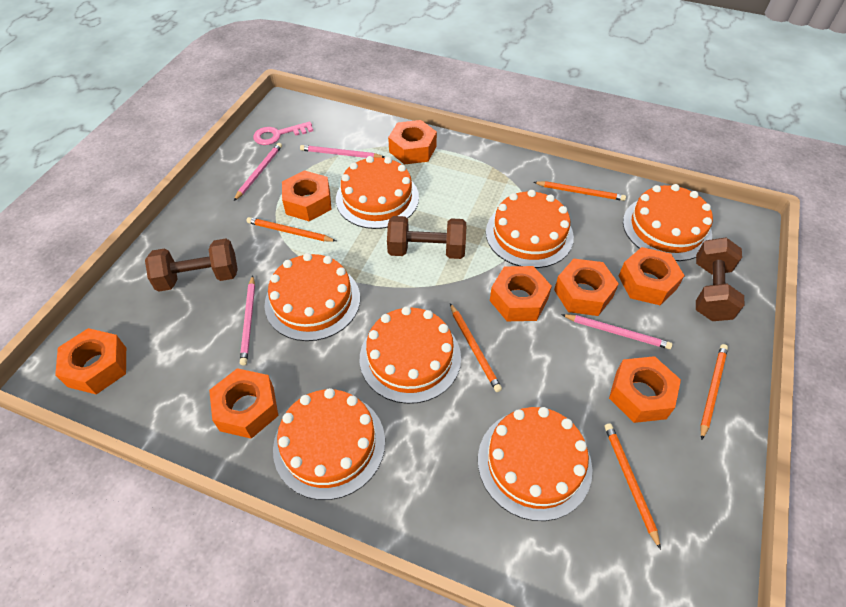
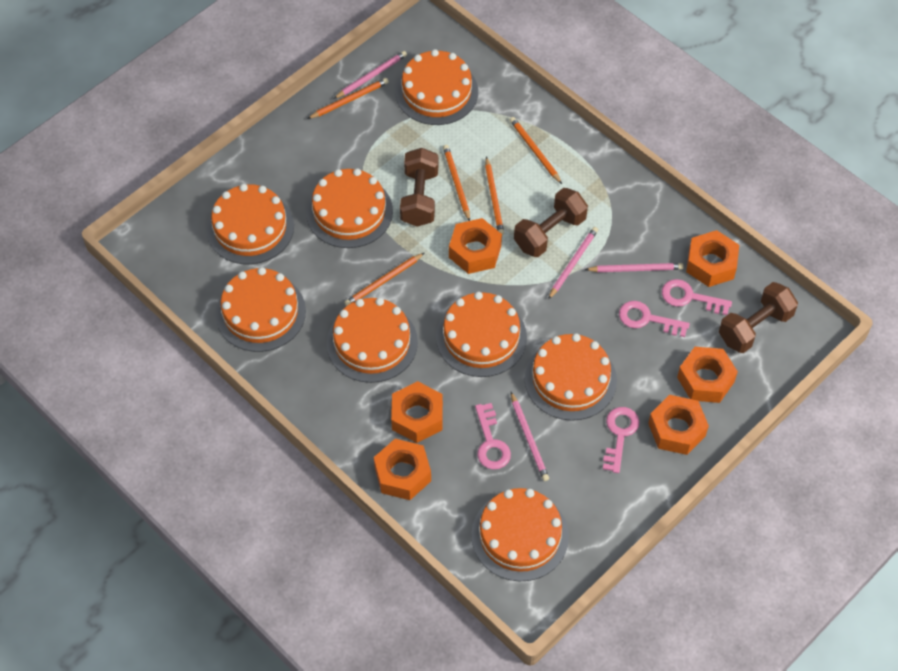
orange cake: [264,253,360,341] [273,388,385,500] [336,156,419,229] [360,306,461,404] [478,407,592,521] [486,190,574,268] [623,184,713,261] = 7 -> [206,184,294,264] [215,267,306,352] [306,168,393,248] [327,298,418,383] [395,49,478,125] [436,292,527,377] [471,488,569,581] [524,333,617,421] = 8
orange nut: [55,328,126,394] [209,368,278,439] [282,170,332,221] [388,120,437,165] [490,266,552,321] [554,259,619,316] [609,356,681,423] [619,247,685,305] = 8 -> [374,439,431,500] [391,381,443,443] [449,218,502,274] [648,395,709,455] [677,347,738,403] [686,230,739,287] = 6
pink key: [253,121,313,145] = 1 -> [475,403,511,469] [603,407,640,473] [619,301,690,337] [662,279,732,315] = 4

